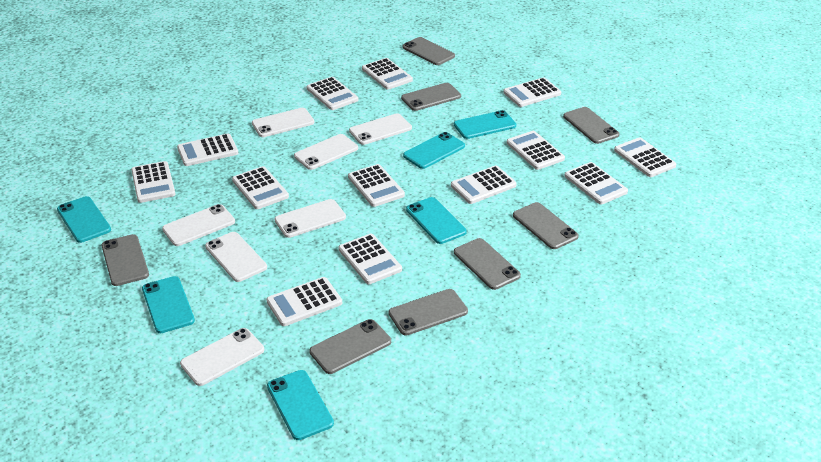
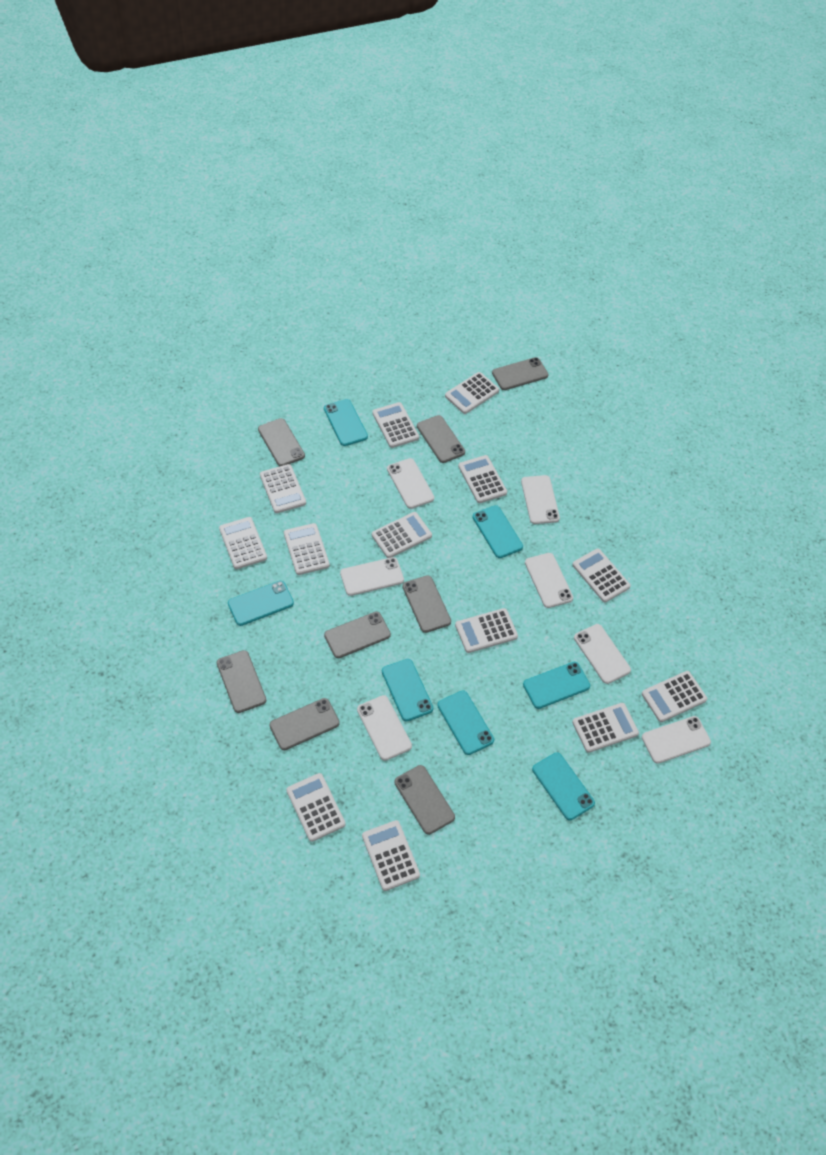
turquoise phone: [57,196,111,243] [142,276,195,333] [267,370,334,440] [403,132,465,169] [406,197,467,244] [454,110,516,139] = 6 -> [228,581,294,626] [324,399,368,446] [382,659,433,722] [437,690,494,755] [472,505,523,558] [523,662,590,709] [532,752,595,820] = 7

